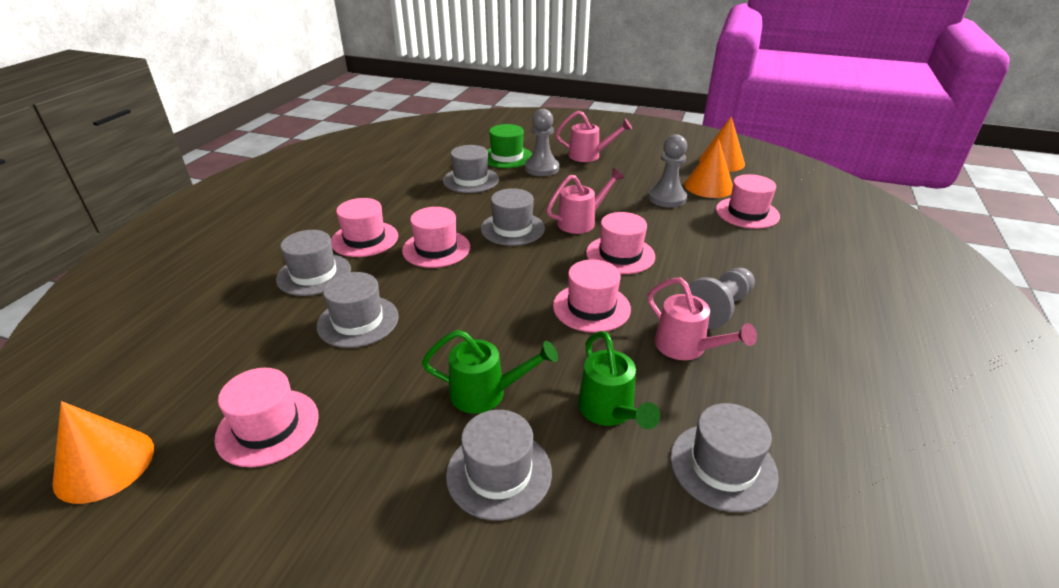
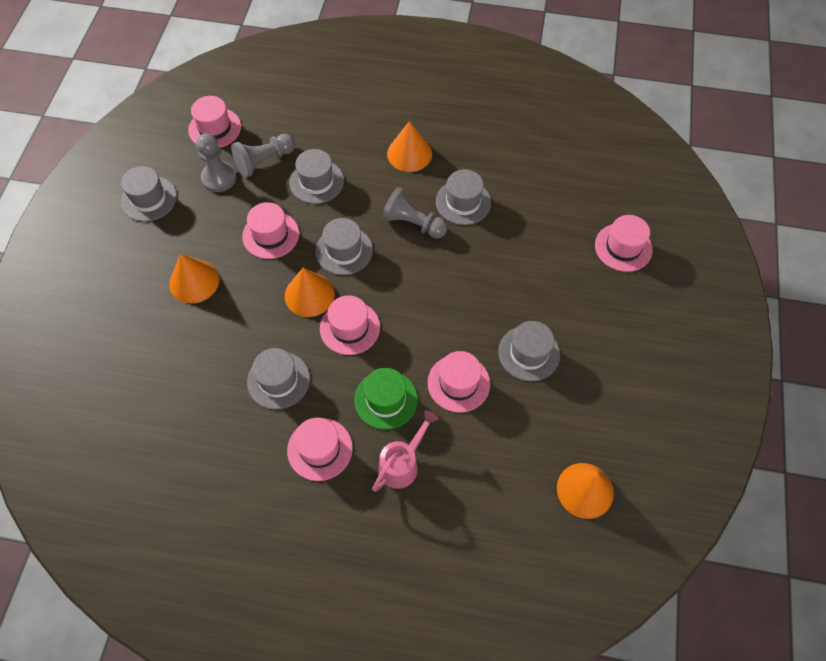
green watering can: [422,330,558,413] [578,331,660,429] = 2 -> none = 0
orange cone: [52,401,154,504] [684,138,733,198] [699,116,745,172] = 3 -> [170,254,219,303] [285,268,335,317] [387,121,432,172] [557,463,614,519] = 4
pink watering can: [547,168,624,234] [555,111,632,162] [647,278,757,360] = 3 -> [372,410,438,492] = 1

